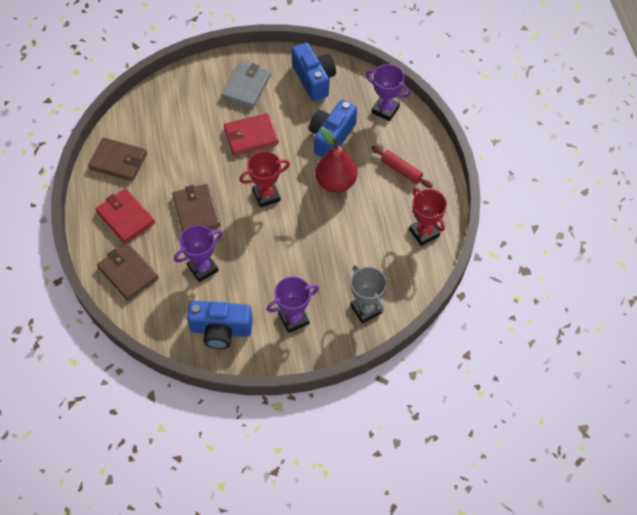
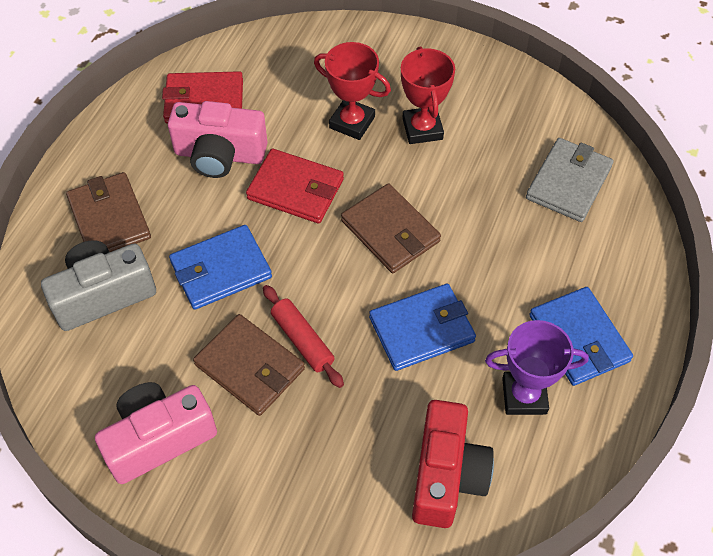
blue camera: [187,301,253,349] [291,42,336,101] [309,100,357,157] = 3 -> none = 0
blue wallet: none = 0 -> [169,225,272,310] [369,284,476,371] [529,287,633,386] = 3
grey camera: none = 0 -> [41,240,156,331] = 1
grey trophy: [350,265,387,324] = 1 -> none = 0
pink camera: none = 0 -> [95,382,217,484] [168,101,268,178] = 2
purple trophy: [174,225,223,282] [266,277,319,333] [366,64,411,121] = 3 -> [485,320,589,415] = 1
red camera: none = 0 -> [412,400,494,528] = 1
red pear: [315,127,357,193] = 1 -> none = 0

